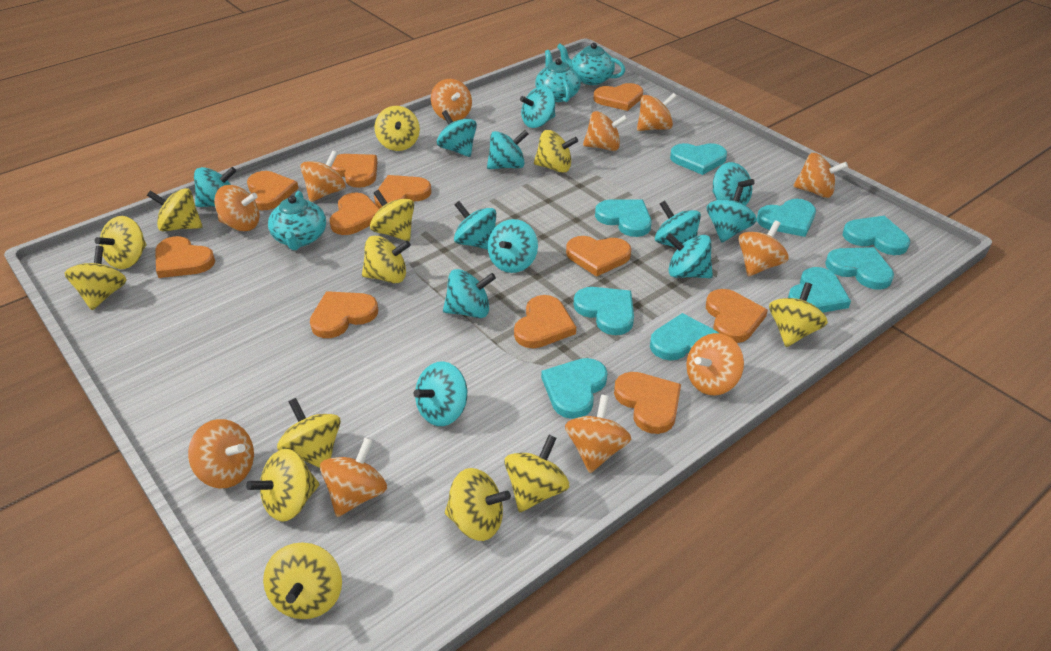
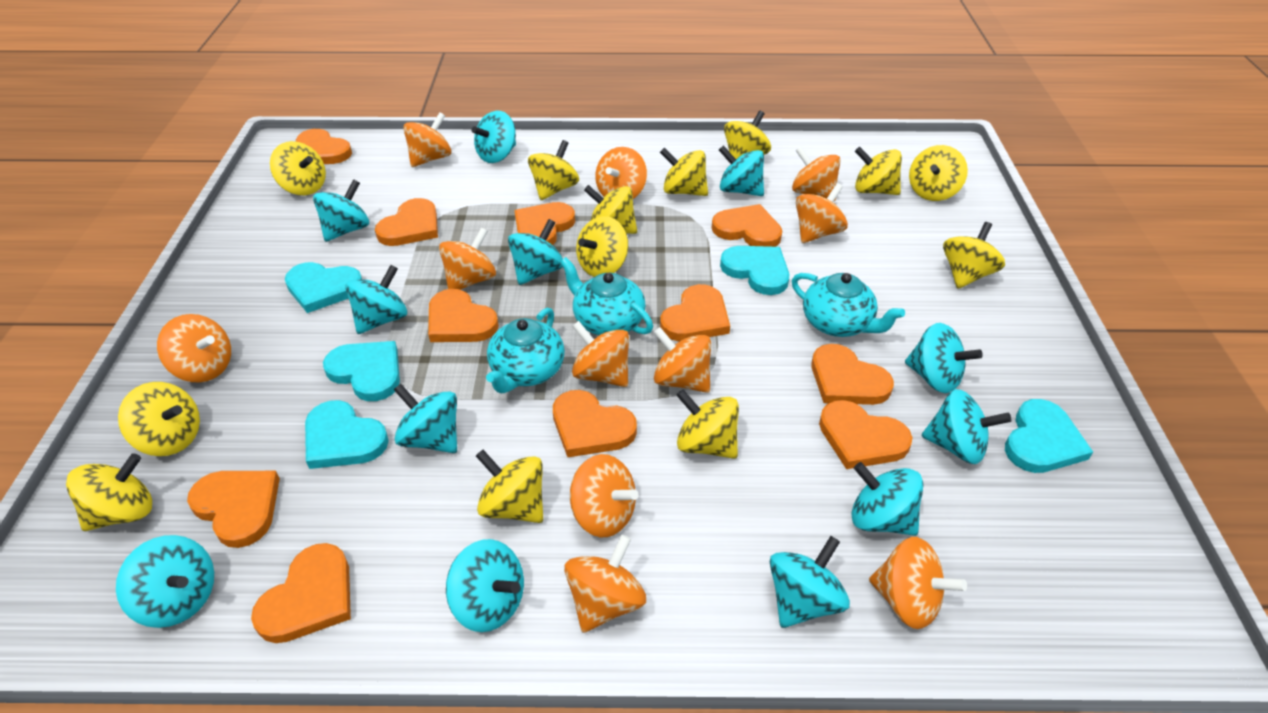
turquoise heart: [541,358,607,419] [574,287,634,335] [595,200,652,237] [650,313,718,360] [670,143,727,175] [757,199,816,237] [788,267,851,313] [825,247,894,290] [843,216,910,255] = 9 -> [285,262,362,313] [305,400,389,469] [323,341,400,401] [720,246,789,295] [1005,399,1093,473] = 5

